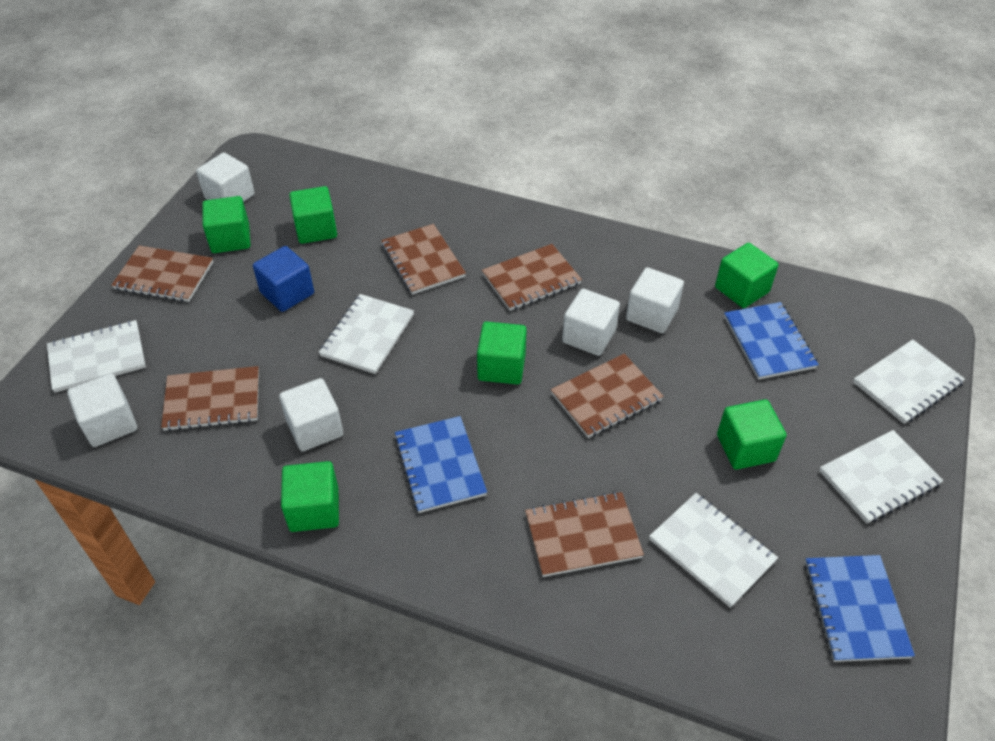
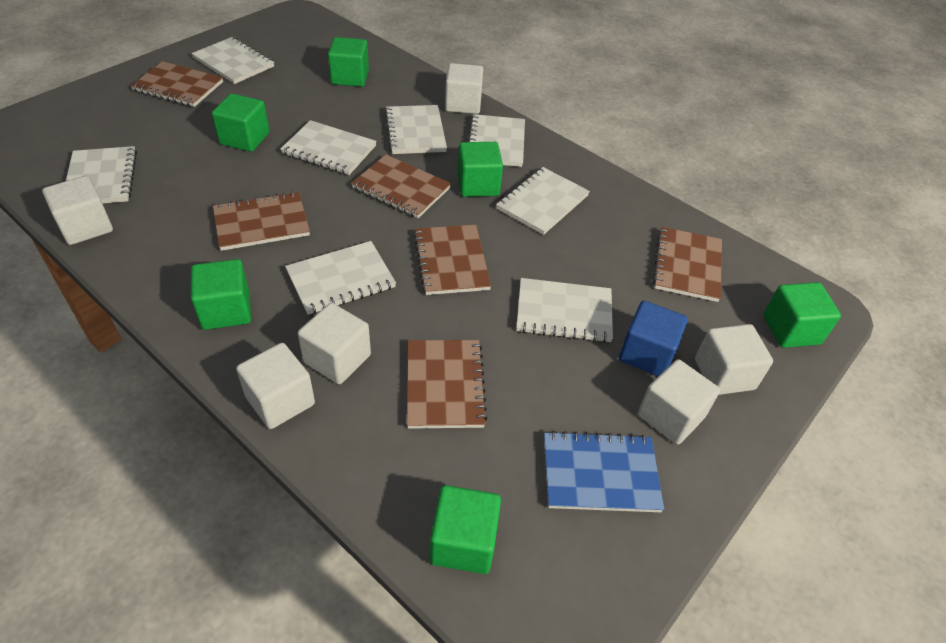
blue notebook: [394,416,487,513] [724,302,819,380] [804,555,915,662] = 3 -> [544,431,664,512] = 1
white cube: [67,373,137,447] [196,152,255,202] [279,378,343,452] [562,289,620,356] [626,267,684,333] = 5 -> [42,176,113,245] [236,343,315,429] [298,303,371,384] [445,63,483,114] [638,359,720,445] [695,324,773,395] = 6
white notebook: [47,320,146,392] [319,294,414,374] [649,493,778,608] [819,430,944,524] [853,339,965,424] = 5 -> [66,146,137,204] [191,37,274,84] [280,120,377,175] [285,241,396,315] [385,105,447,154] [468,114,525,167] [496,167,590,235] [517,278,613,343] = 8

